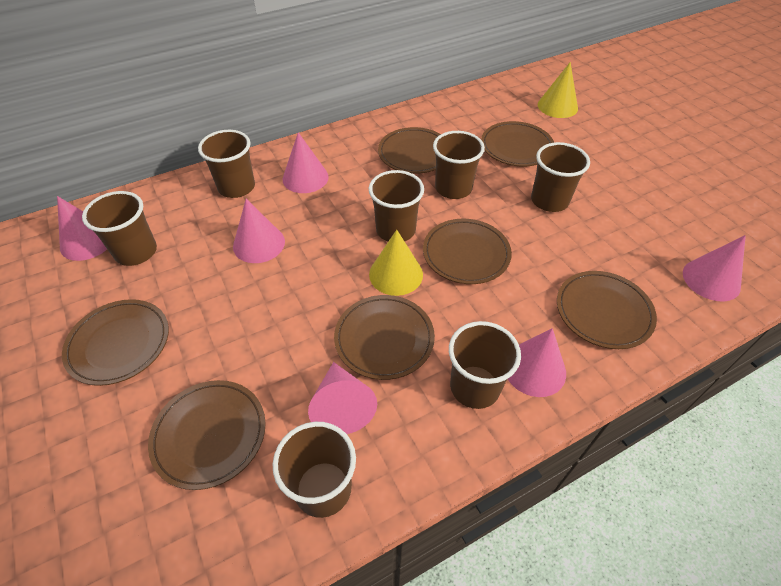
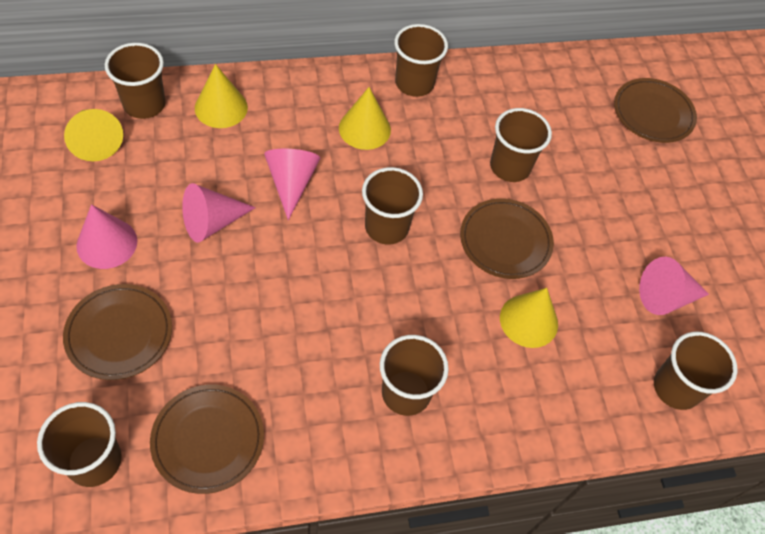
brown plate: [62,299,169,386] [148,380,266,490] [334,295,435,380] [378,127,441,174] [423,219,512,284] [481,121,554,166] [557,271,657,349] = 7 -> [63,284,172,380] [150,385,264,494] [460,198,554,279] [614,78,697,143] = 4
pink cone: [57,196,107,261] [233,199,285,263] [283,132,329,193] [308,362,377,434] [508,328,566,397] [683,235,746,301] = 6 -> [76,204,137,269] [182,183,256,242] [264,149,320,220] [639,257,709,315] = 4
yellow cone: [369,230,423,296] [538,62,578,118] = 2 -> [64,109,123,161] [195,64,248,128] [339,87,391,150] [500,288,558,348] = 4

